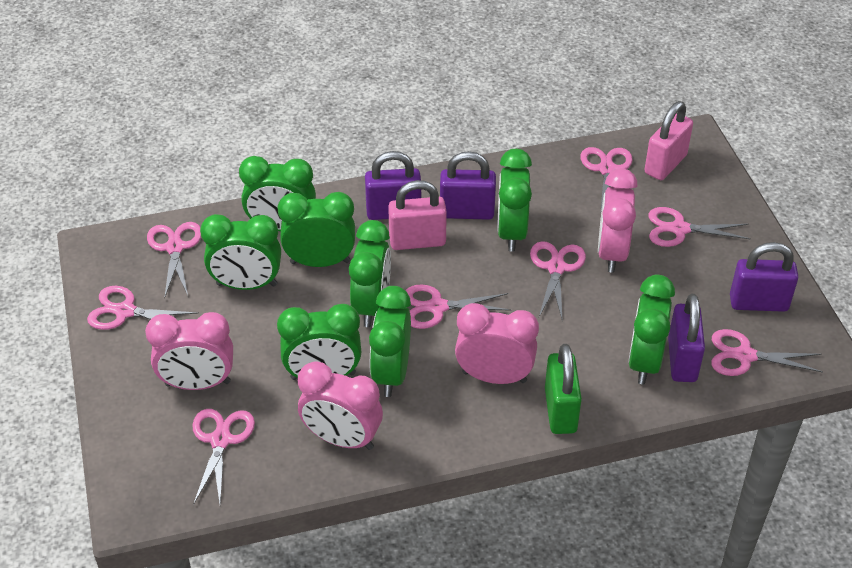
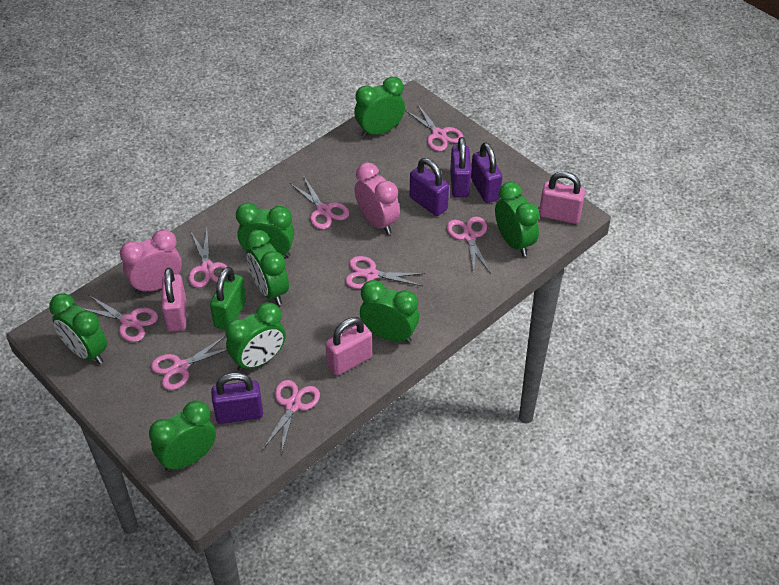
pink clock: [145,312,233,390] [298,361,383,450] [455,303,539,384] [598,169,638,273] = 4 -> [120,229,182,294] [355,162,400,234] = 2
pink padlock: [388,180,447,250] [644,101,693,180] = 2 -> [162,268,186,332] [325,317,372,376] [539,171,585,224] = 3

